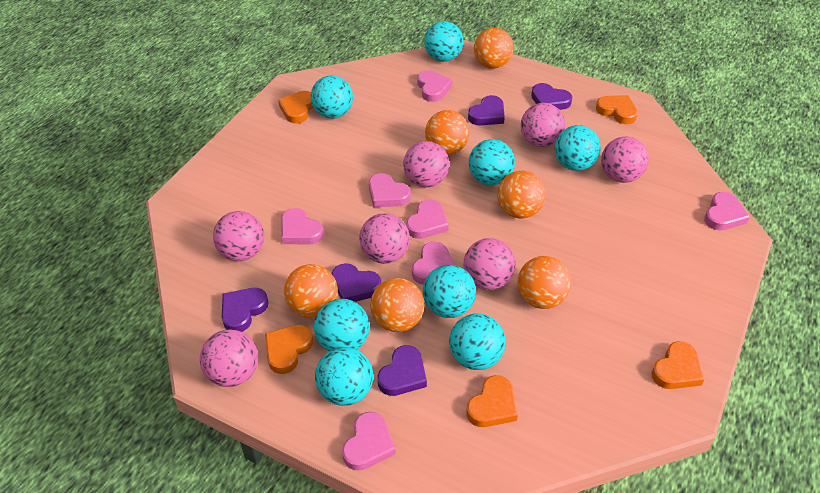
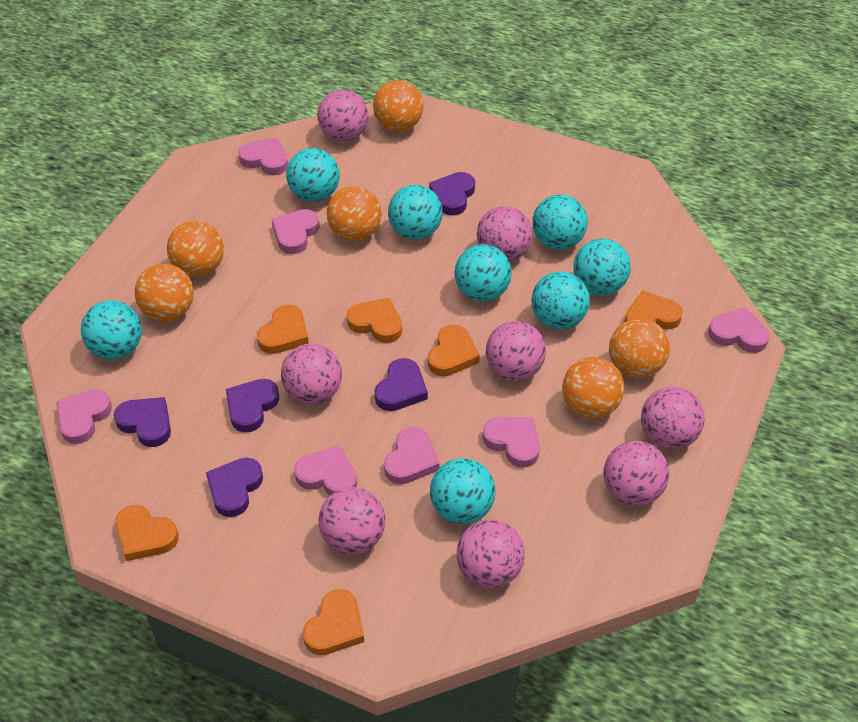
orange heart: [265,325,313,374] [278,91,313,124] [466,375,518,427] [596,95,638,124] [651,341,704,389] = 5 -> [115,505,179,561] [257,304,309,354] [303,589,364,655] [347,298,402,343] [428,325,480,376] [625,290,683,330] = 6
pink ball: [200,329,258,387] [213,211,264,261] [359,213,410,264] [403,141,449,187] [464,238,516,290] [521,103,565,147] [601,137,649,183] = 7 -> [281,343,342,404] [318,90,368,141] [318,487,385,554] [457,520,525,588] [477,206,532,261] [486,321,546,381] [603,441,669,506] [641,387,705,449] = 8

